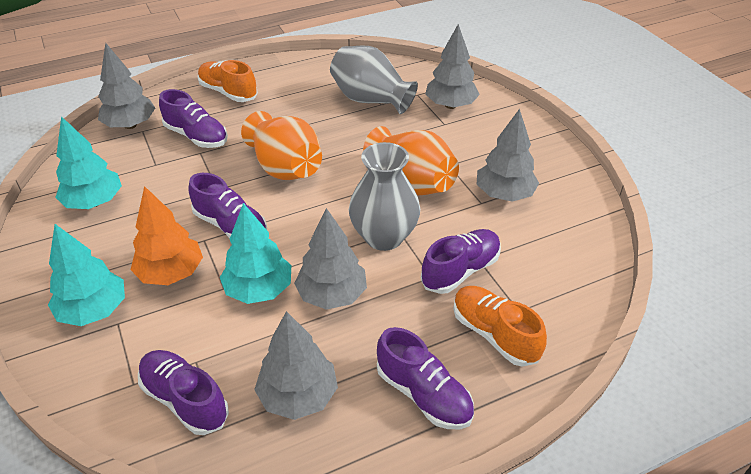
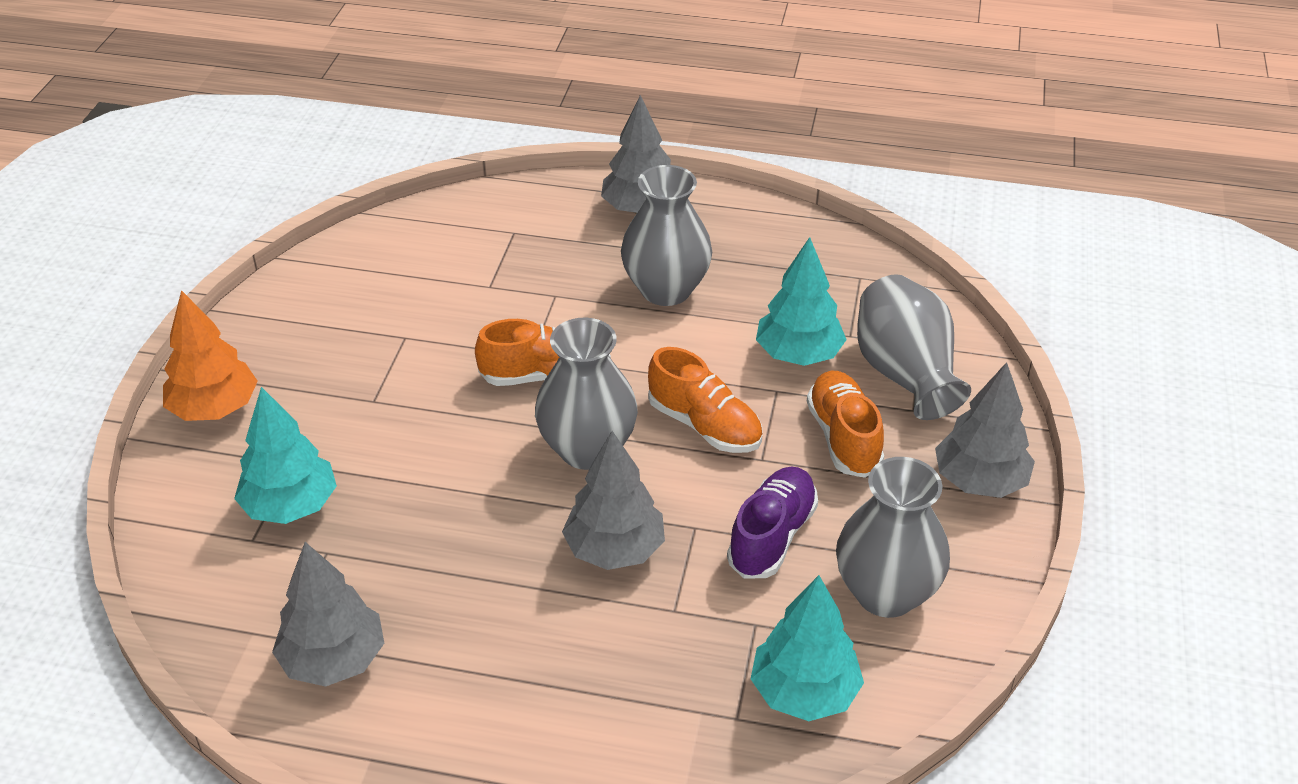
grey tree: [98,42,155,129] [254,311,338,420] [294,208,367,310] [425,24,480,109] [476,109,539,202] = 5 -> [272,542,384,687] [562,431,665,570] [601,95,671,214] [935,362,1035,498] = 4
grey vase: [330,46,418,114] [349,142,420,251] = 2 -> [535,318,638,470] [621,165,712,306] [836,457,950,618] [857,274,971,420] = 4
orange shoe: [197,60,258,102] [453,286,547,367] = 2 -> [475,319,611,386] [648,347,762,453] [807,371,884,478] = 3
orange vase: [241,111,322,180] [363,126,459,196] = 2 -> none = 0
purple shoe: [138,350,229,435] [159,89,228,148] [188,173,267,238] [377,327,474,429] [421,229,501,294] = 5 -> [727,466,818,579] = 1

